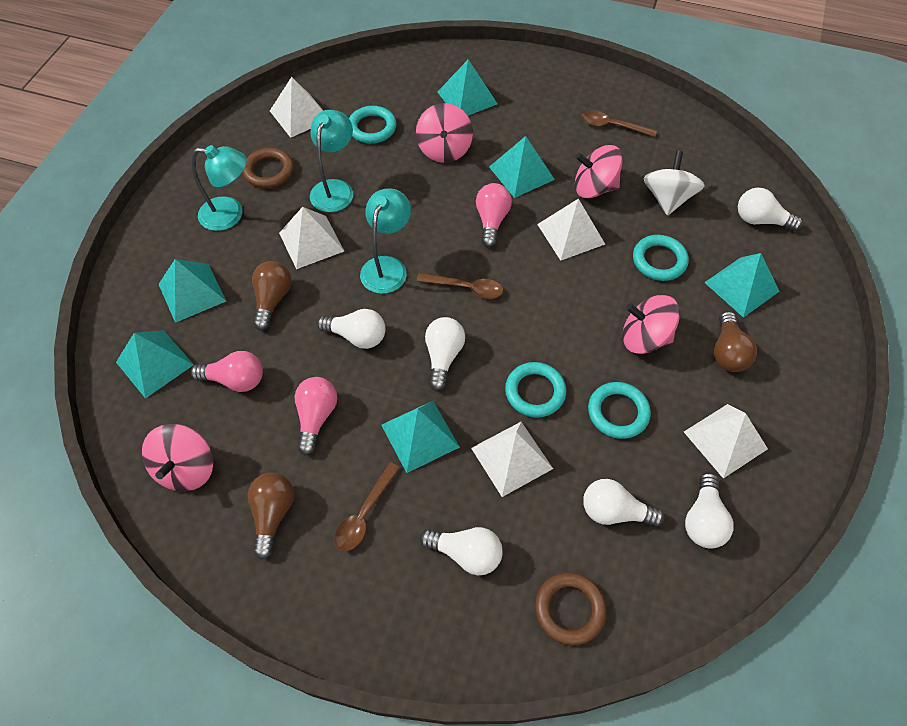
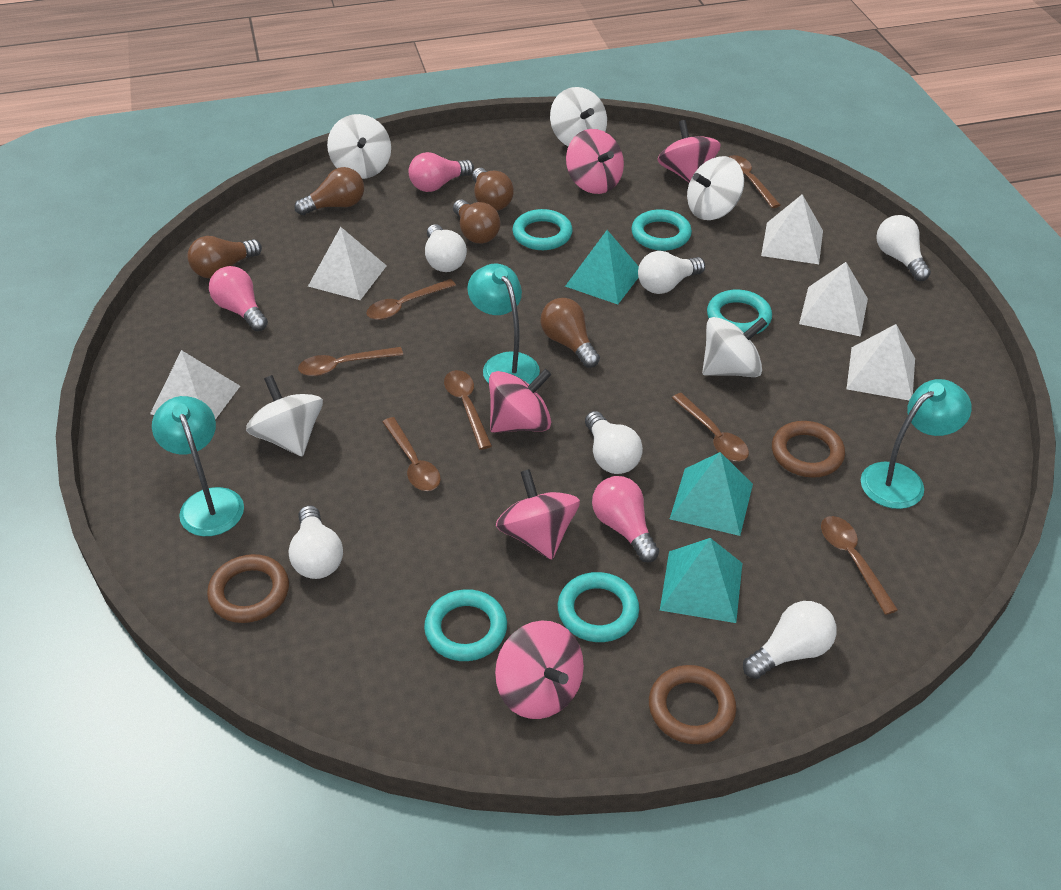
brown light bulb: [248,473,294,560] [252,261,292,330] [714,311,757,372] = 3 -> [187,236,262,278] [294,167,364,215] [453,200,500,243] [472,168,514,211] [540,298,600,368] = 5
brown ring: [242,148,294,188] [535,572,606,645] = 2 -> [207,554,289,623] [649,665,736,744] [772,421,845,477] = 3
brown spoon: [334,462,400,551] [417,273,503,299] [581,110,657,137] = 3 -> [298,347,403,376] [366,279,456,320] [383,417,441,491] [444,370,492,450] [672,393,749,461] [729,155,780,208] [821,516,898,615] = 7
pink spinning top: [142,424,213,491] [416,103,473,163] [575,145,623,198] [622,295,680,354] = 4 -> [489,369,551,433] [495,621,584,719] [496,469,580,560] [566,129,624,194] [658,120,721,183] = 5
turquoise pyramid: [116,330,194,399] [159,259,226,323] [381,401,460,473] [437,60,498,116] [489,136,555,198] [704,253,780,318] = 6 -> [565,230,639,304] [660,538,742,623] [670,452,753,536] = 3
turquoise ring: [349,106,397,144] [505,362,566,418] [588,382,651,439] [633,235,689,281] = 4 -> [424,589,507,661] [513,209,573,250] [558,572,639,642] [631,209,692,251] [707,289,772,334] = 5
white spinning top: [644,151,705,216] = 1 -> [246,375,323,457] [327,114,391,179] [550,87,607,147] [687,156,744,220] [702,317,767,377] = 5

